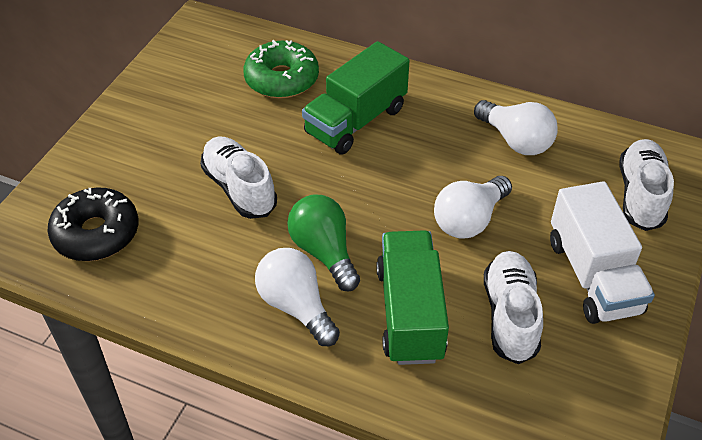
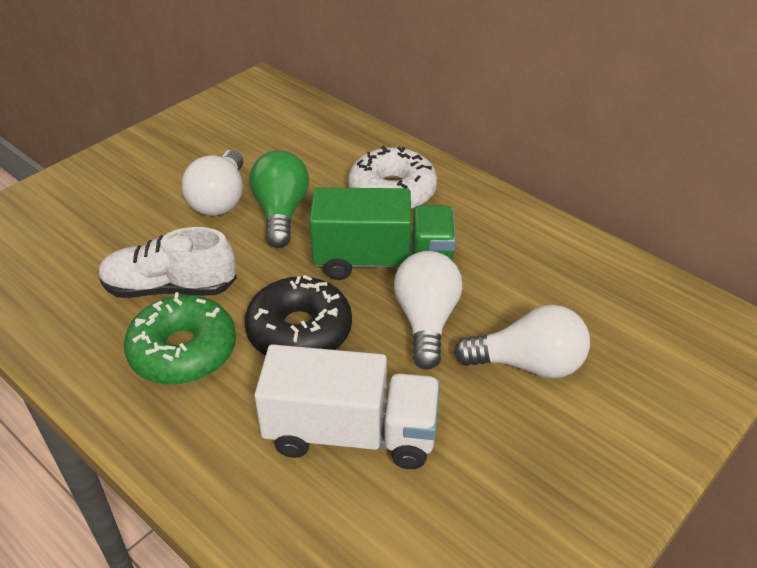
green truck: [302,41,410,155] [376,230,449,365] = 2 -> [309,187,456,280] = 1
white donut: none = 0 -> [348,146,437,209] = 1
white shoe: [200,136,277,219] [484,251,543,364] [619,139,674,231] = 3 -> [98,227,236,298] = 1

